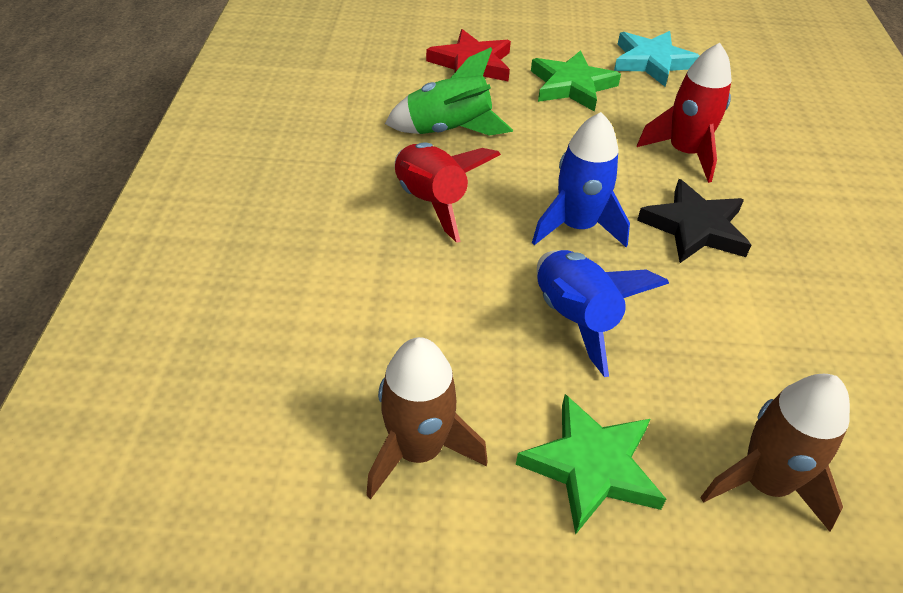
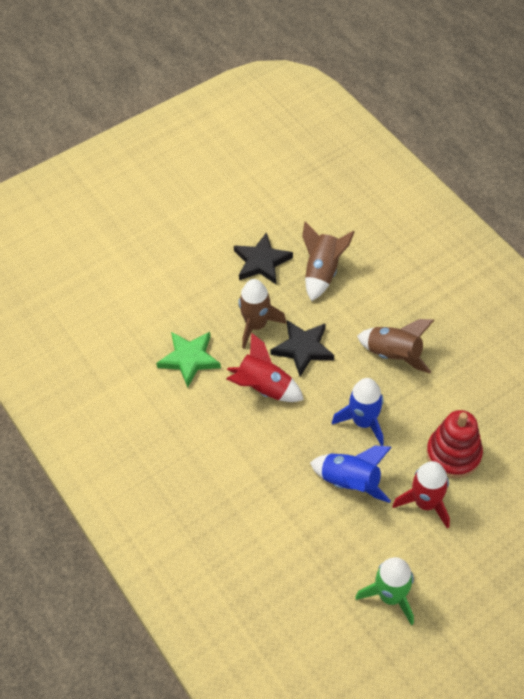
black star: [637,179,751,263] = 1 -> [234,232,293,284] [270,320,334,376] = 2
brown rocket: [366,337,488,499] [700,374,850,532] = 2 -> [239,279,287,349] [302,221,354,301] [357,319,434,373] = 3
green star: [516,394,666,535] [531,50,621,112] = 2 -> [156,332,221,388] = 1
red stacking toy: none = 0 -> [426,410,483,478] = 1
red star: [426,29,511,82] = 1 -> none = 0
turquoise star: [614,31,700,87] = 1 -> none = 0

